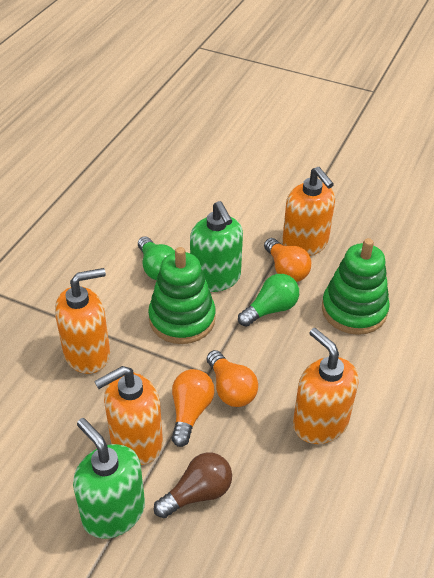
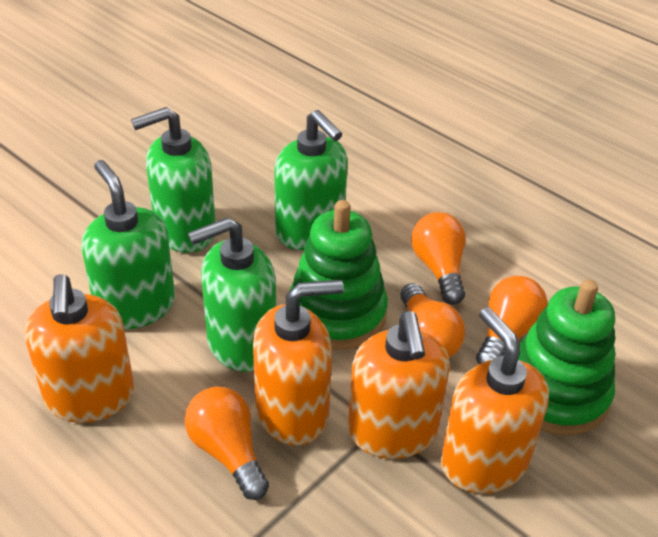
brown light bulb: [154,452,232,518] = 1 -> none = 0
green light bulb: [138,236,175,280] [238,274,299,327] = 2 -> none = 0
green soap dispenser: [73,418,145,539] [190,201,243,292] = 2 -> [82,160,175,329] [131,107,215,253] [188,217,276,372] [274,110,348,250] = 4
orange light bulb: [171,369,215,447] [207,350,258,407] [264,238,311,282] = 3 -> [185,387,269,500] [400,283,465,358] [411,212,466,305] [476,276,548,364] = 4

